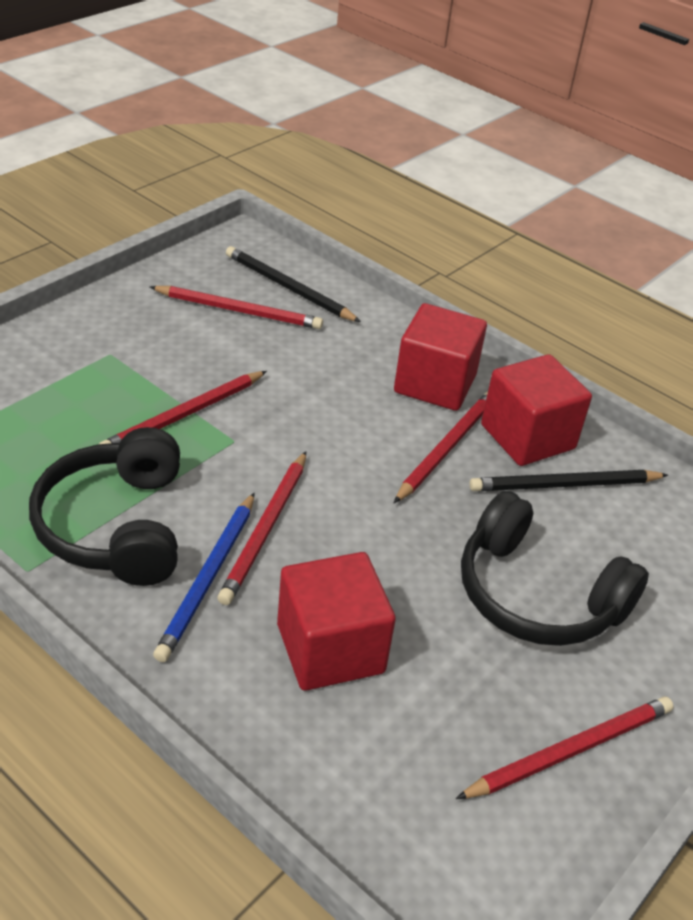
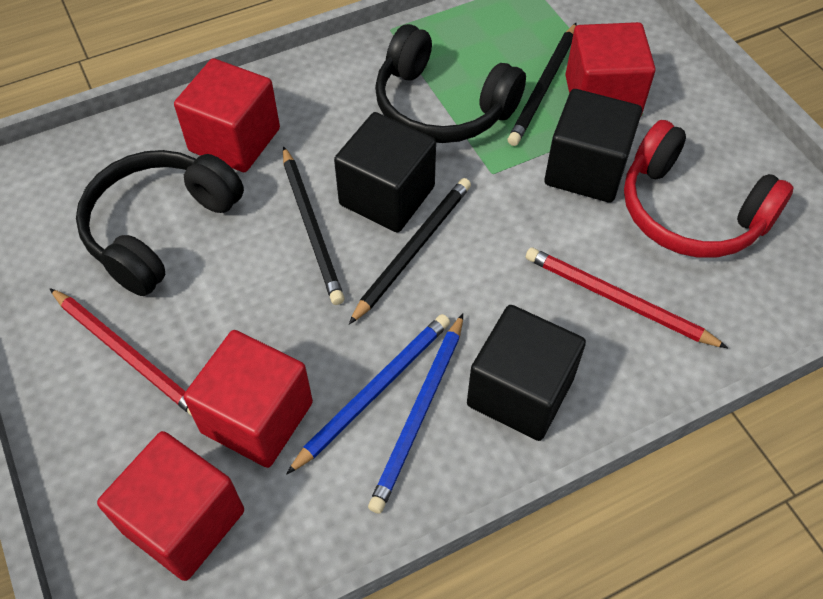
black cube: none = 0 -> [334,112,436,233] [467,305,586,441] [544,89,642,203] = 3
black pencil: [226,246,361,322] [469,470,668,491] = 2 -> [283,146,345,305] [349,178,471,324] [508,22,577,146] = 3
blue pencil: [153,493,255,662] = 1 -> [287,314,450,474] [368,314,463,513] = 2
red cube: [277,552,396,691] [394,303,487,411] [481,354,592,466] = 3 -> [97,431,244,581] [174,58,280,172] [184,330,313,468] [565,22,656,116] = 4
red headphones: none = 0 -> [624,120,794,258] = 1
red pencil: [99,371,267,444] [150,286,323,329] [217,451,306,605] [394,391,488,503] [456,696,673,799] = 5 -> [49,288,192,416] [526,247,728,348] = 2

